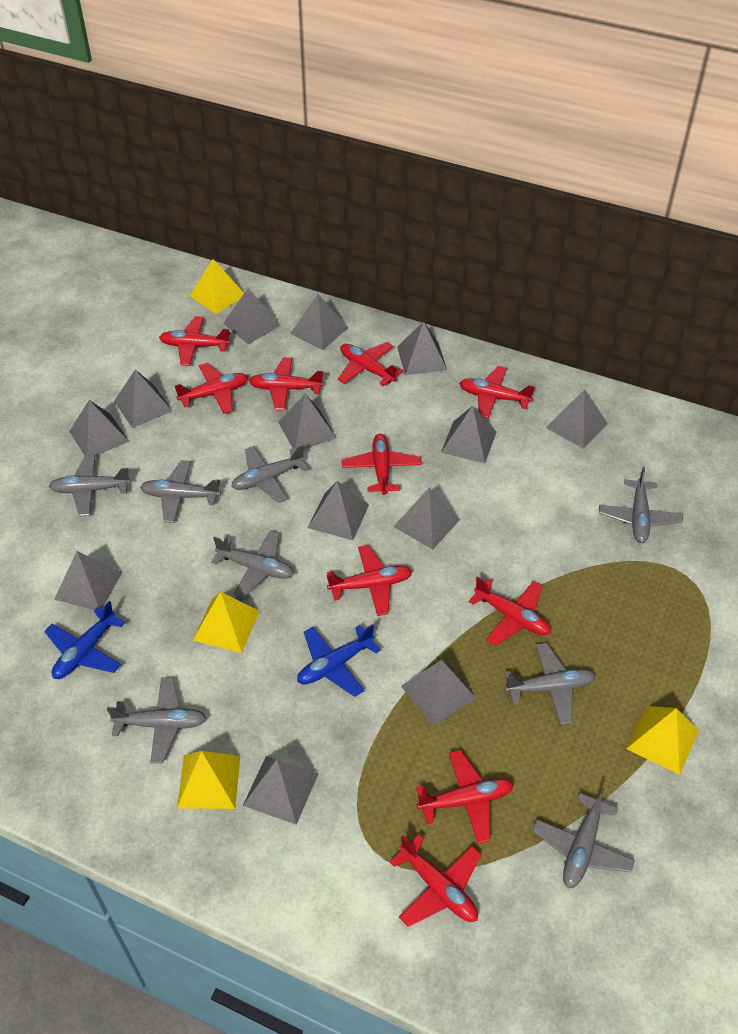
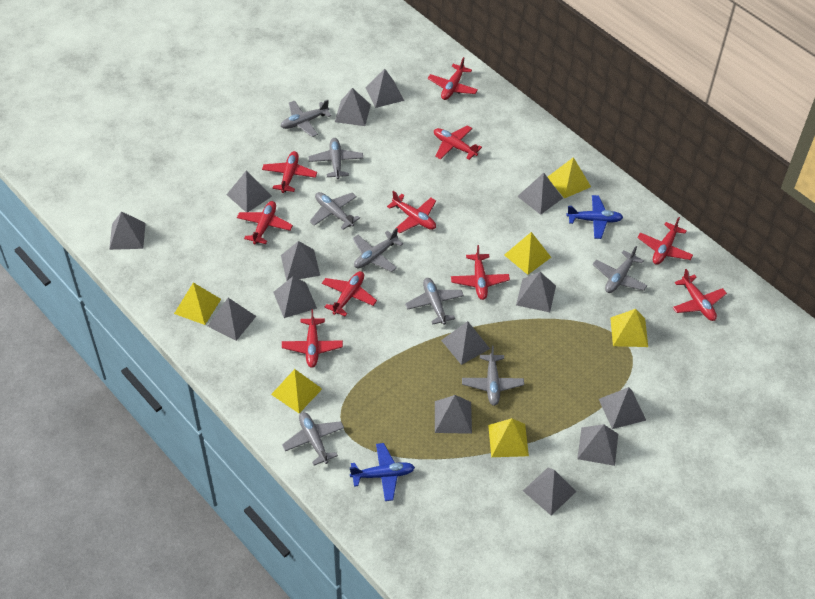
grey pyramid: [54,551,122,610] [69,400,129,456] [114,370,172,428] [223,288,281,344] [243,756,318,825] [278,394,337,449] [290,294,348,350] [308,481,369,540] [393,487,460,550] [397,321,447,375] [401,660,476,726] [441,406,496,463] [546,389,608,449] = 13 -> [109,211,146,250] [208,298,256,341] [226,171,272,212] [273,276,317,318] [281,241,320,281] [335,88,371,126] [365,69,404,108] [435,395,472,434] [441,321,490,365] [516,272,556,312] [517,173,563,215] [523,468,576,515] [577,424,618,466] [599,387,646,429] = 14
yellow pyramid: [177,751,240,809] [190,259,244,314] [193,591,260,653] [626,706,699,775] = 4 -> [174,283,221,325] [271,369,322,413] [488,418,529,457] [504,232,551,275] [548,157,591,198] [610,309,648,347] = 6

